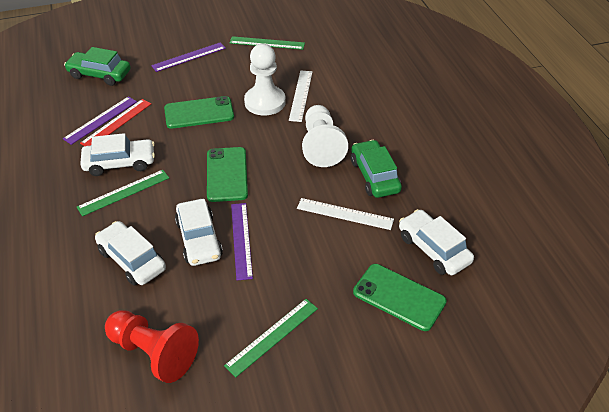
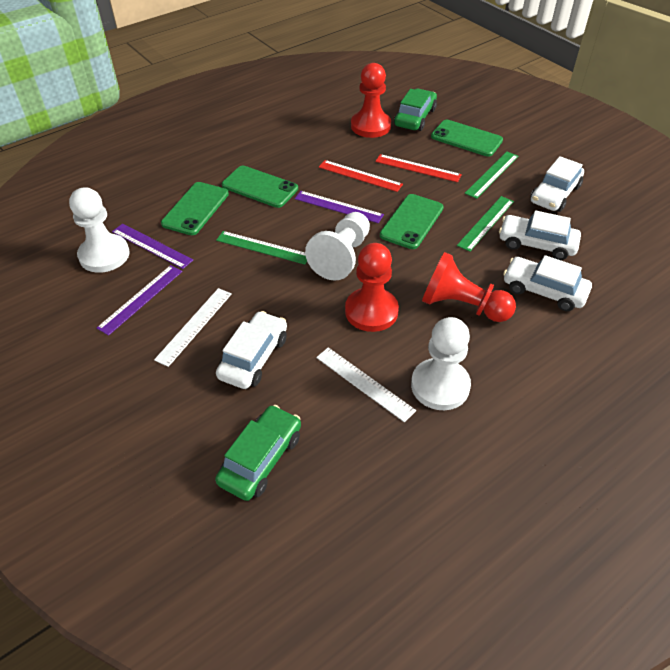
green phone: [164,96,234,129] [207,147,248,202] [353,264,447,331] = 3 -> [161,182,229,235] [222,166,298,208] [380,194,444,249] [431,120,503,157] = 4
red pawn: [105,310,199,383] = 1 -> [345,243,399,332] [351,63,391,138] [422,252,516,322] = 3
red ruler: [80,99,151,146] = 1 -> [319,160,403,192] [375,154,462,182] = 2
white pawn: [244,44,286,116] [302,105,348,167] = 2 -> [69,187,130,273] [305,212,370,281] [411,317,471,410] = 3

